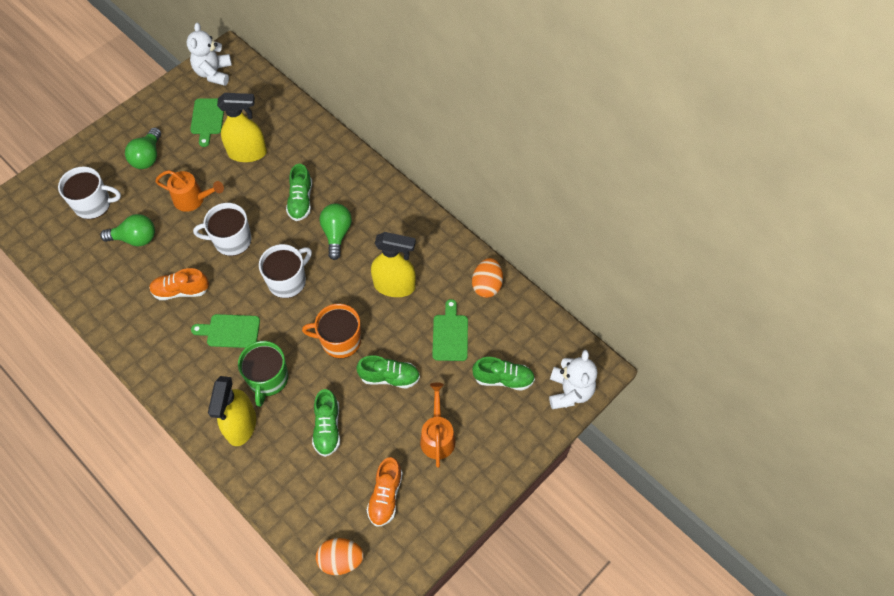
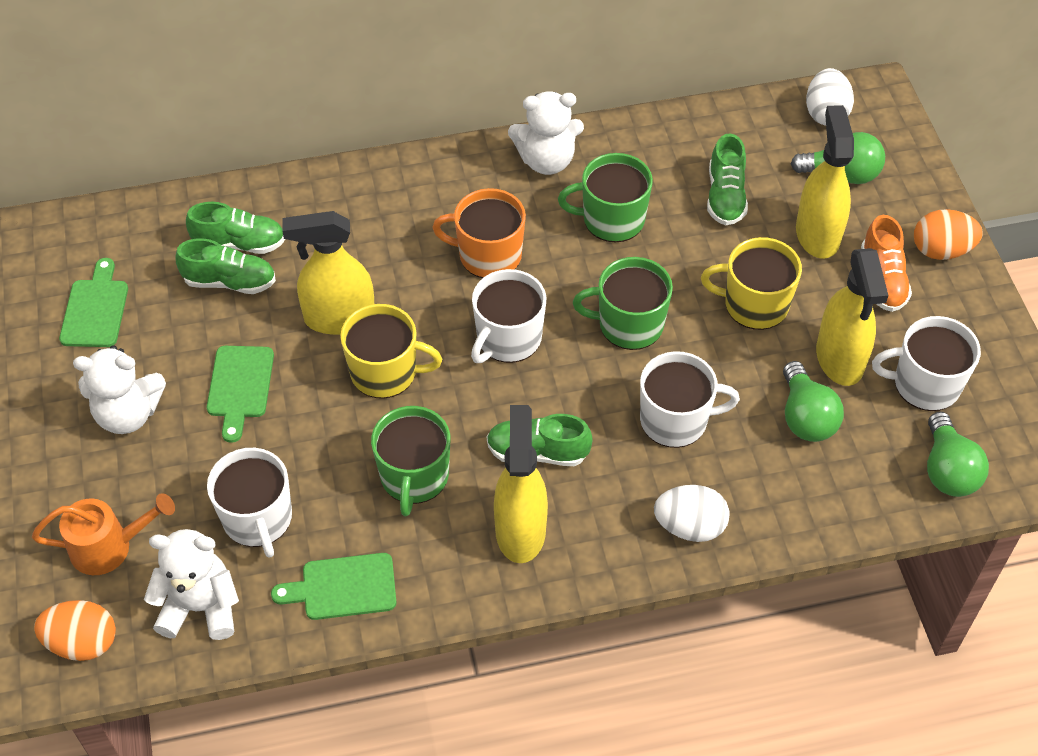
green mug: [238,341,288,407] = 1 -> [371,406,450,516] [558,153,653,243] [573,257,673,350] = 3
orange shoe: [149,268,209,300] [367,457,403,527] = 2 -> [861,215,912,312] = 1
orange watering can: [155,170,224,212] [420,383,455,468] = 2 -> [32,493,175,575] = 1
white egg: none = 0 -> [654,485,729,542] [806,68,854,126] = 2
white mug: [58,166,121,219] [193,203,252,256] [259,244,312,298] = 3 -> [207,448,292,558] [471,269,546,363] [640,351,740,448] [872,316,981,411] = 4
white teddy bear: [187,23,232,86] [549,350,597,409] = 2 -> [73,345,166,434] [144,529,239,640] [508,91,584,175] = 3
yellow mug: none = 0 -> [340,304,442,398] [701,237,802,330] = 2
yellow spray bottle: [208,376,256,446] [217,93,267,162] [371,232,416,297] = 3 -> [282,211,374,335] [494,405,548,563] [796,105,854,259] [816,248,888,386] = 4

